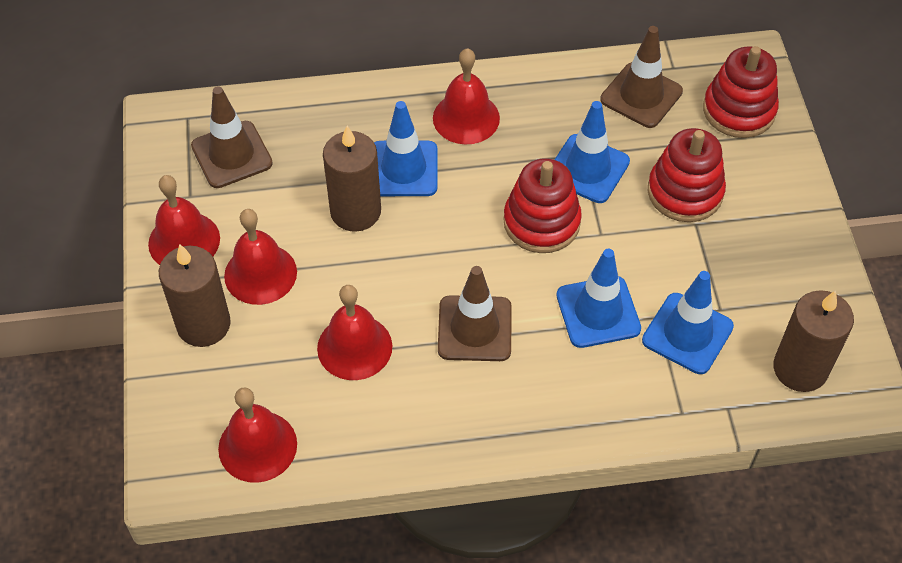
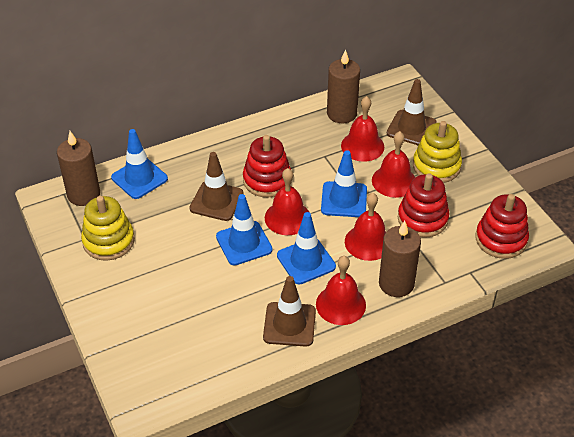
yellow stacking toy: none = 0 -> [81,196,135,261] [413,121,462,183] = 2

